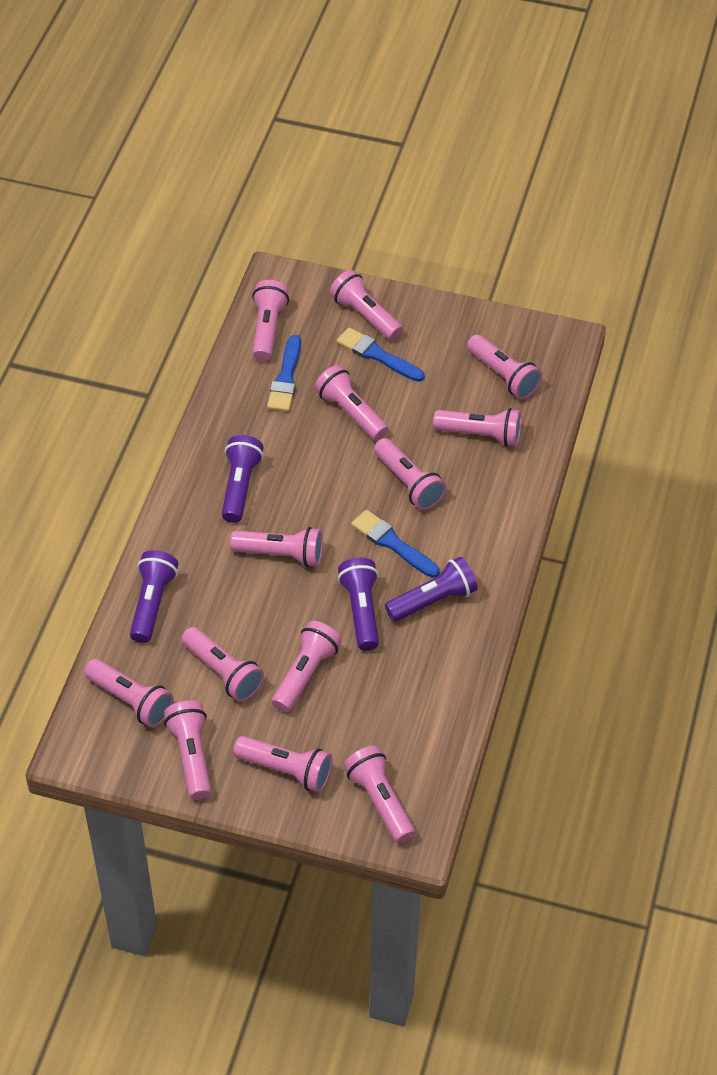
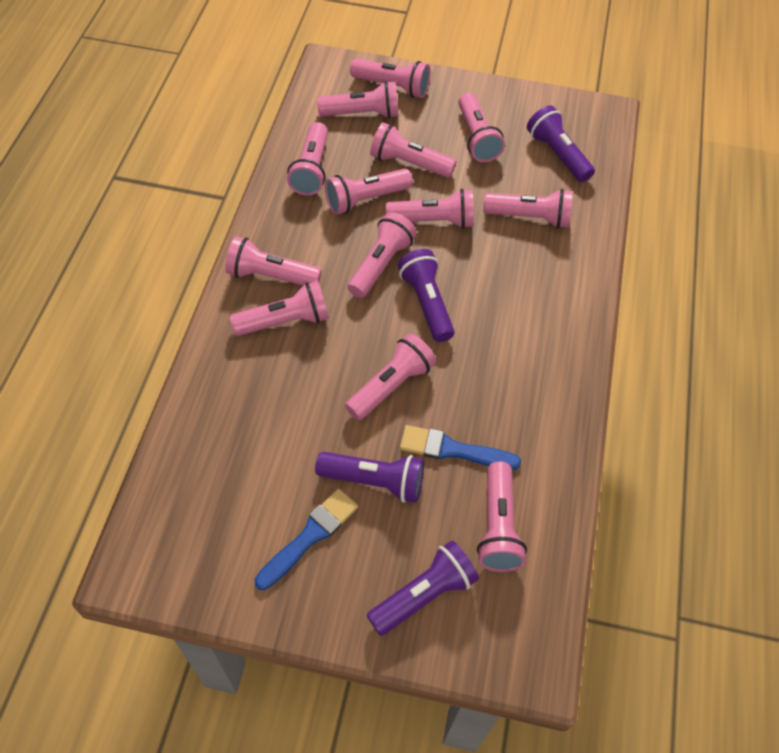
blue brush: [267,335,301,412] [337,327,425,382] [351,510,440,578] = 3 -> [255,489,358,590] [400,425,521,470] = 2

